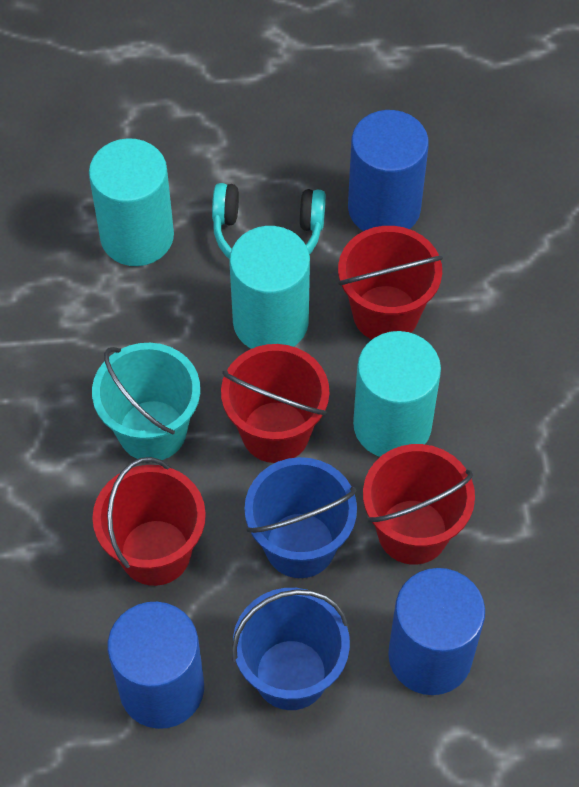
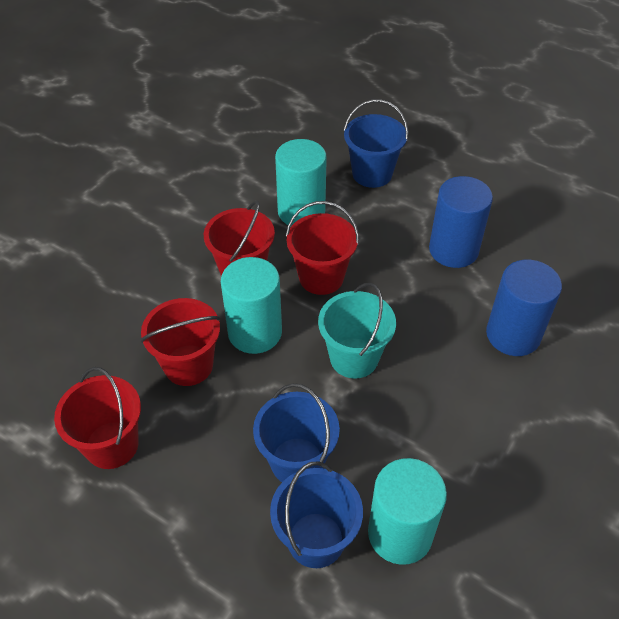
blue bucket: [232,588,350,710] [244,457,357,578] = 2 -> [253,383,340,482] [270,461,363,568] [344,99,409,188] = 3
blue cylinder: [108,602,204,729] [348,110,429,231] [388,568,485,695] = 3 -> [429,176,493,268] [486,260,562,356] = 2
turquoise headphones: [212,183,326,259] = 1 -> none = 0

